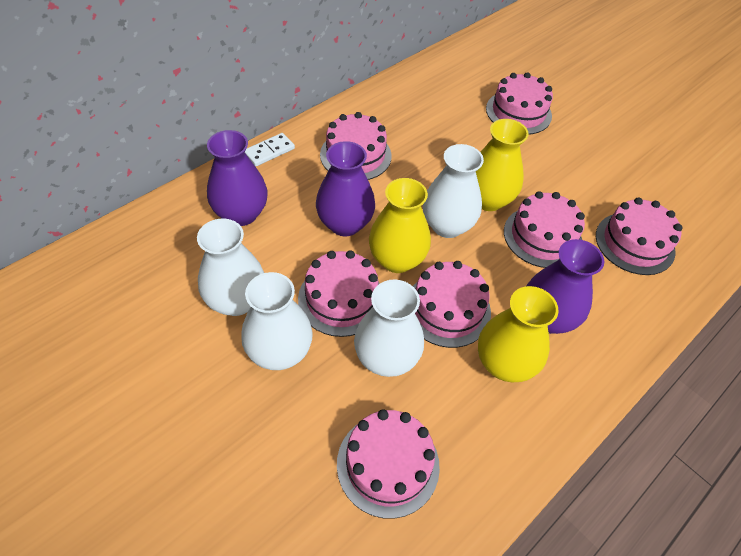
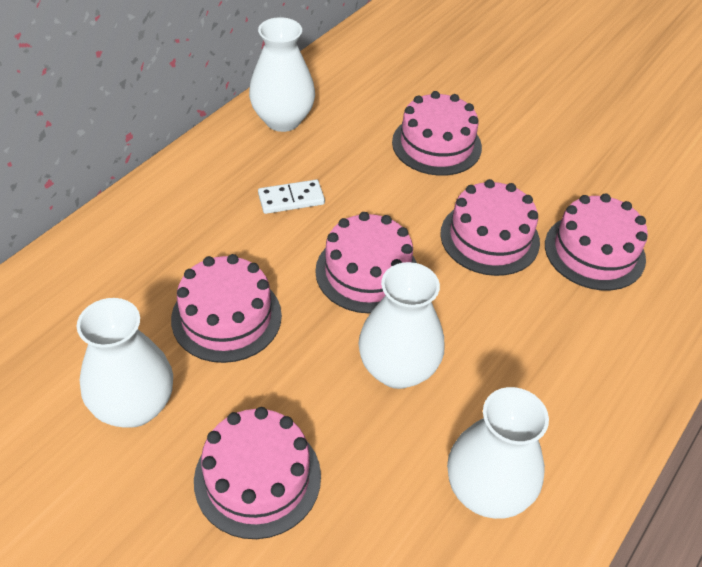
pink cake: [298,250,380,337] [320,112,392,180] [337,409,440,519] [413,261,491,348] [486,72,553,134] [504,191,585,268] [596,198,683,275] = 7 -> [171,254,282,363] [194,407,321,539] [315,212,417,314] [392,91,482,176] [440,179,540,276] [545,194,648,290] = 6
purple vase: [207,130,268,226] [316,141,375,236] [527,239,604,334] = 3 -> none = 0
yellow vase: [369,178,431,273] [476,119,529,211] [478,286,559,382] = 3 -> none = 0

